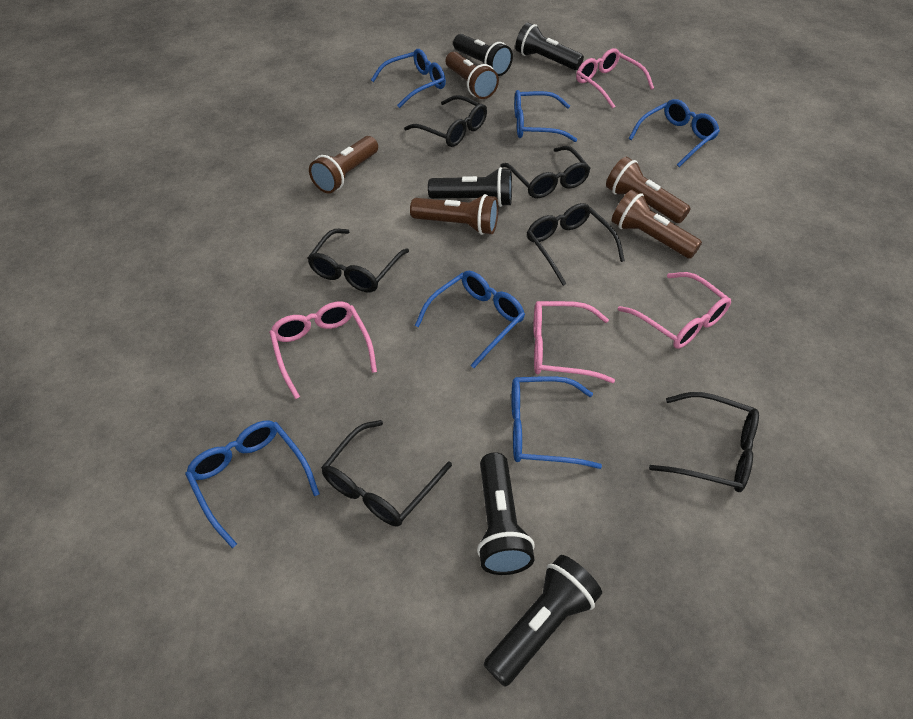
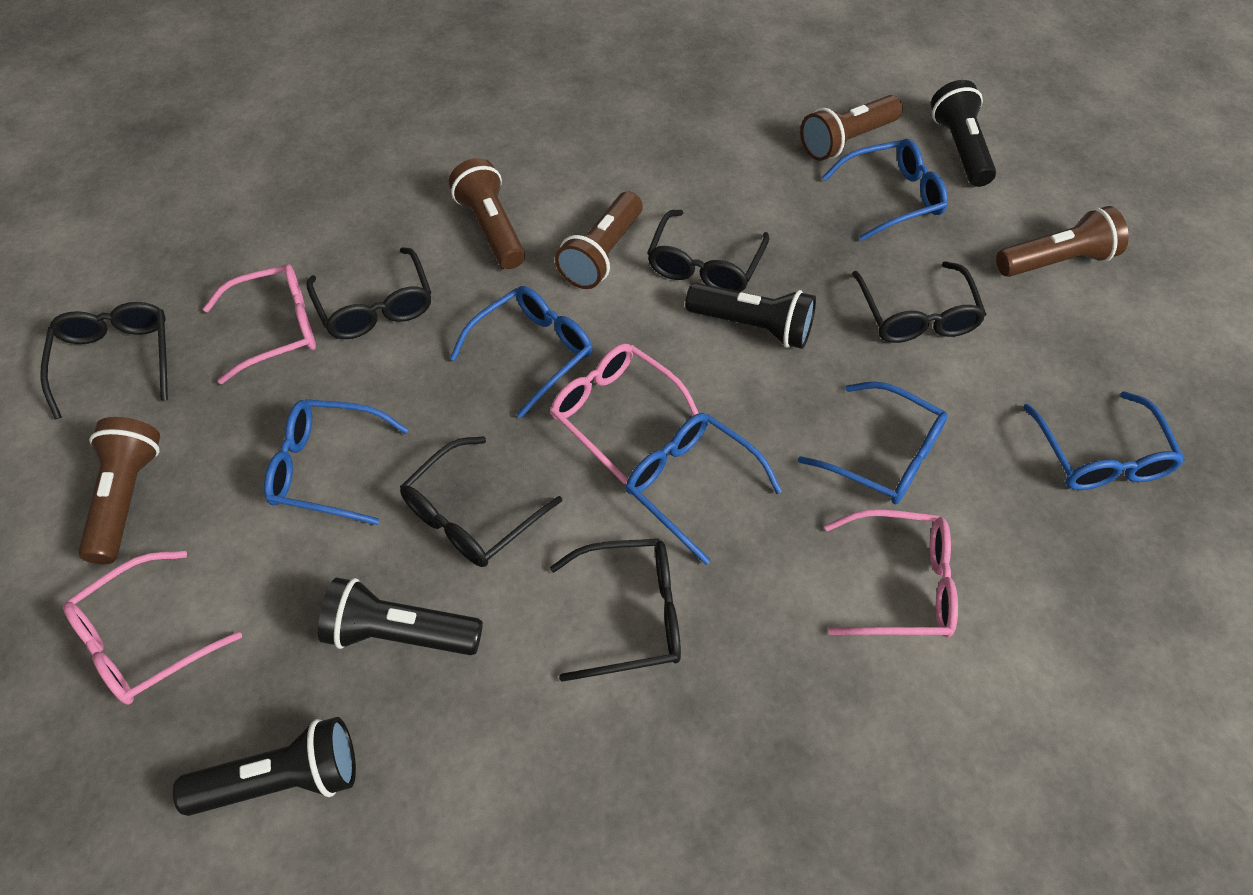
black flashlight: [428,167,512,207] [453,34,513,76] [477,452,535,575] [484,555,602,686] [515,23,584,70] = 5 -> [173,717,356,816] [318,577,483,655] [685,283,816,349] [931,80,996,187] = 4

